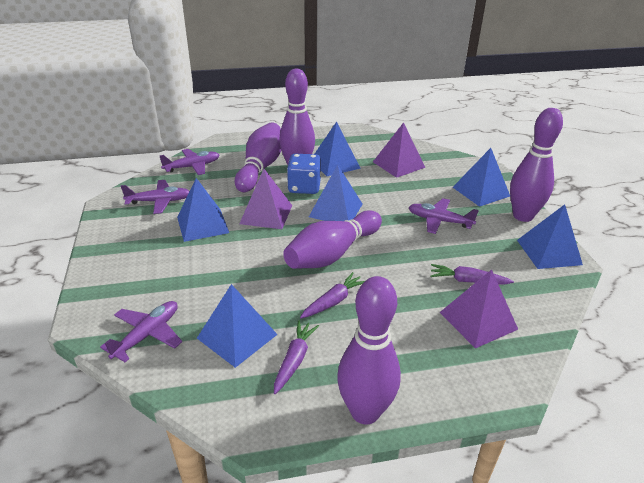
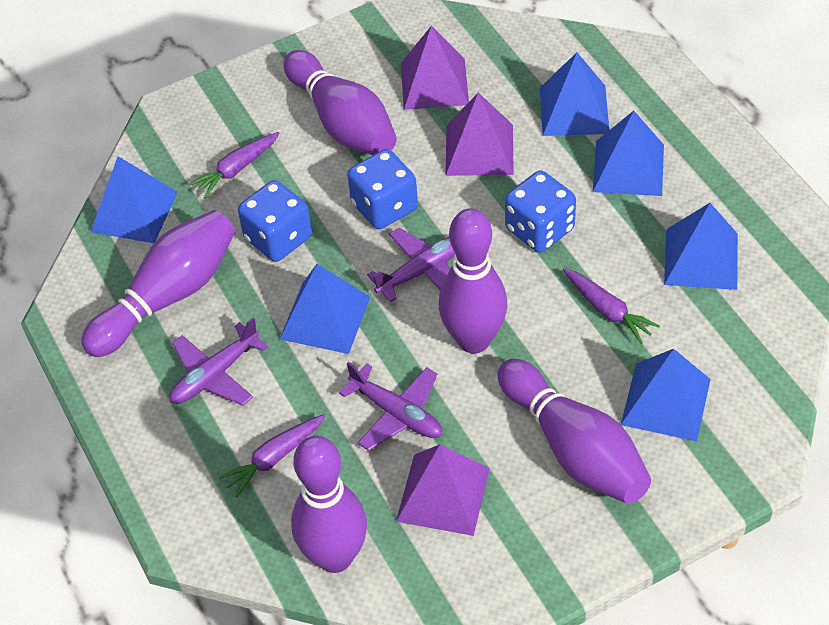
blue dice: [287,154,321,194] = 1 -> [238,180,312,262] [347,149,418,229] [505,171,576,253] = 3
purple plane: [100,301,182,362] [121,180,189,214] [160,149,219,175] [408,198,479,234] = 4 -> [170,317,268,406] [339,362,442,451] [367,228,455,302] = 3

